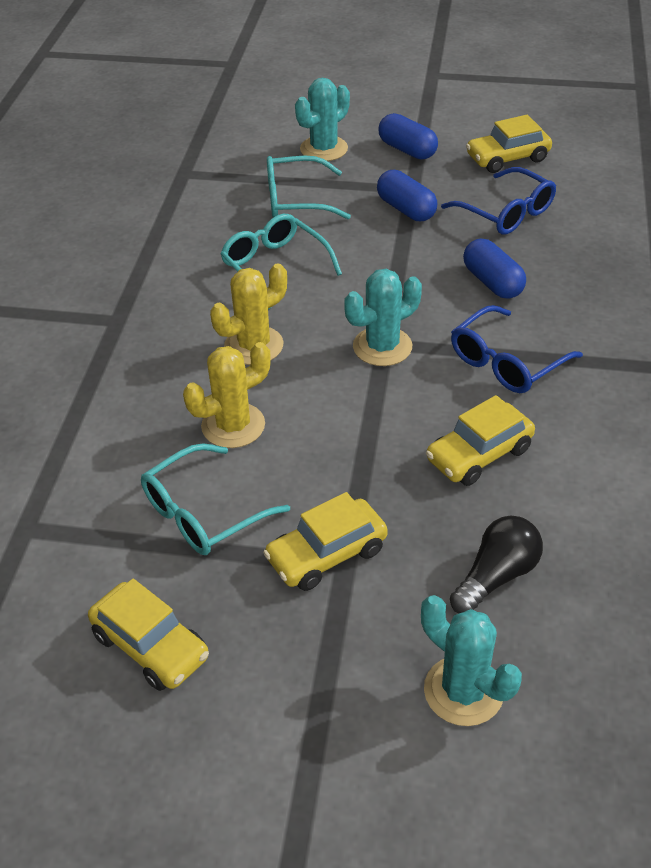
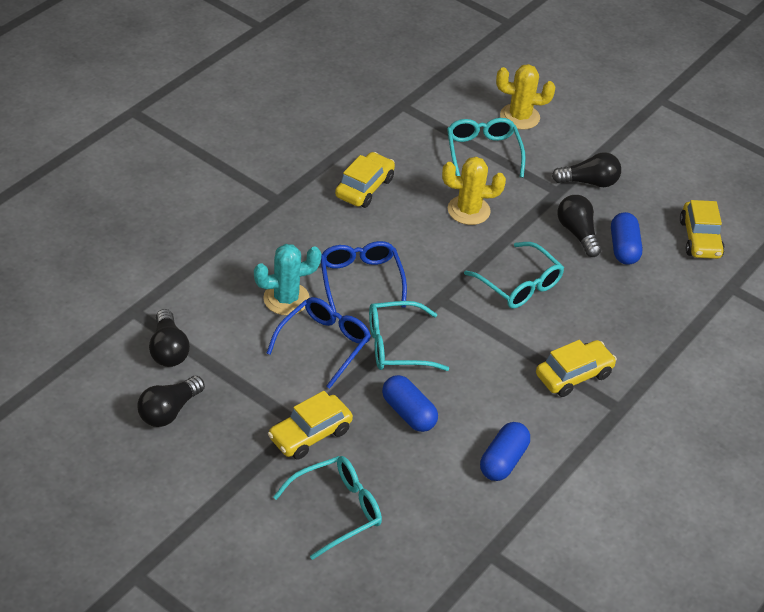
black light bulb: [450,516,543,613] = 1 -> [137,376,205,427] [149,309,190,367] [552,152,621,187] [557,195,602,257] = 4
turquoise cactus: [295,78,350,161] [344,269,422,366] [421,595,522,726] = 3 -> [254,244,321,315] = 1
turquoise glasses: [141,443,290,555] [220,214,342,309] [267,156,351,219] = 3 -> [273,456,382,560] [369,301,449,371] [447,118,526,178] [464,242,564,309] = 4

